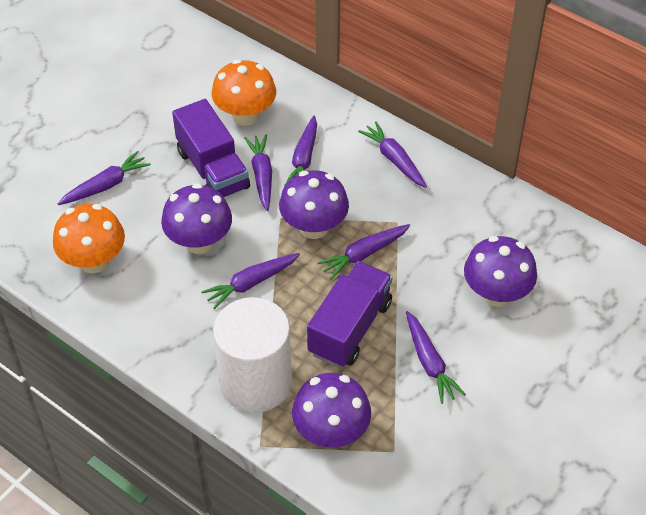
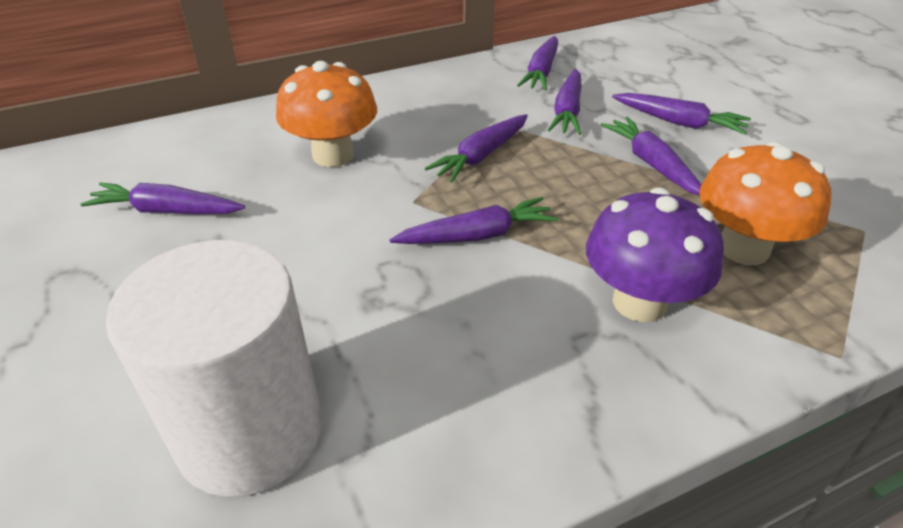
purple mushroom: [161,183,232,254] [279,170,349,239] [292,373,371,448] [464,236,537,307] = 4 -> [586,187,724,322] = 1
purple truck: [172,99,250,197] [307,261,393,368] = 2 -> none = 0

